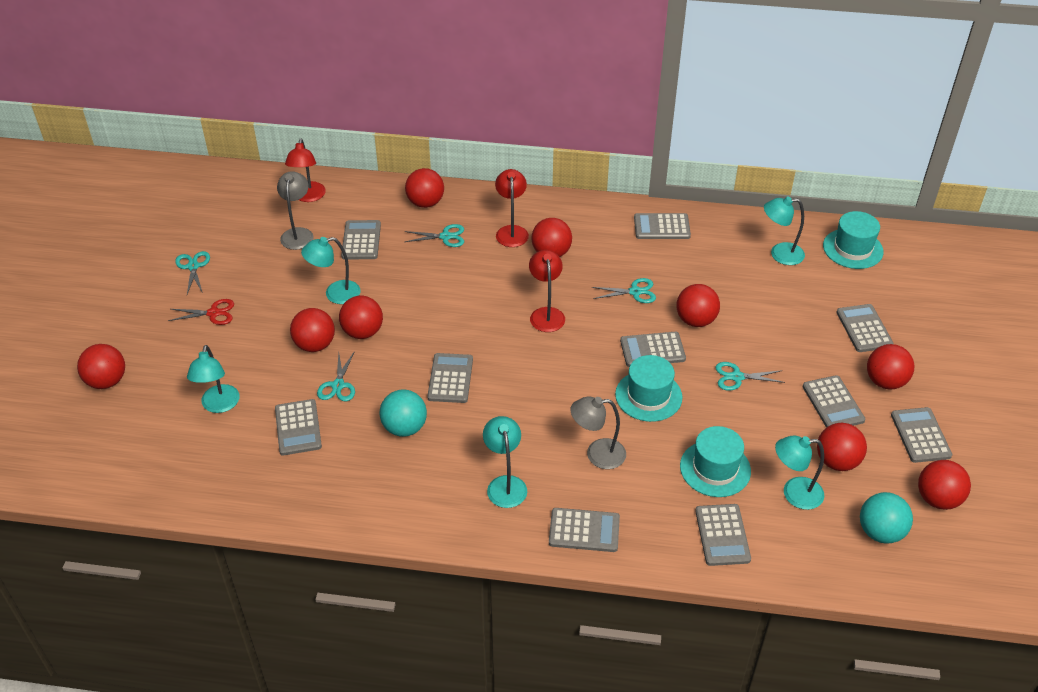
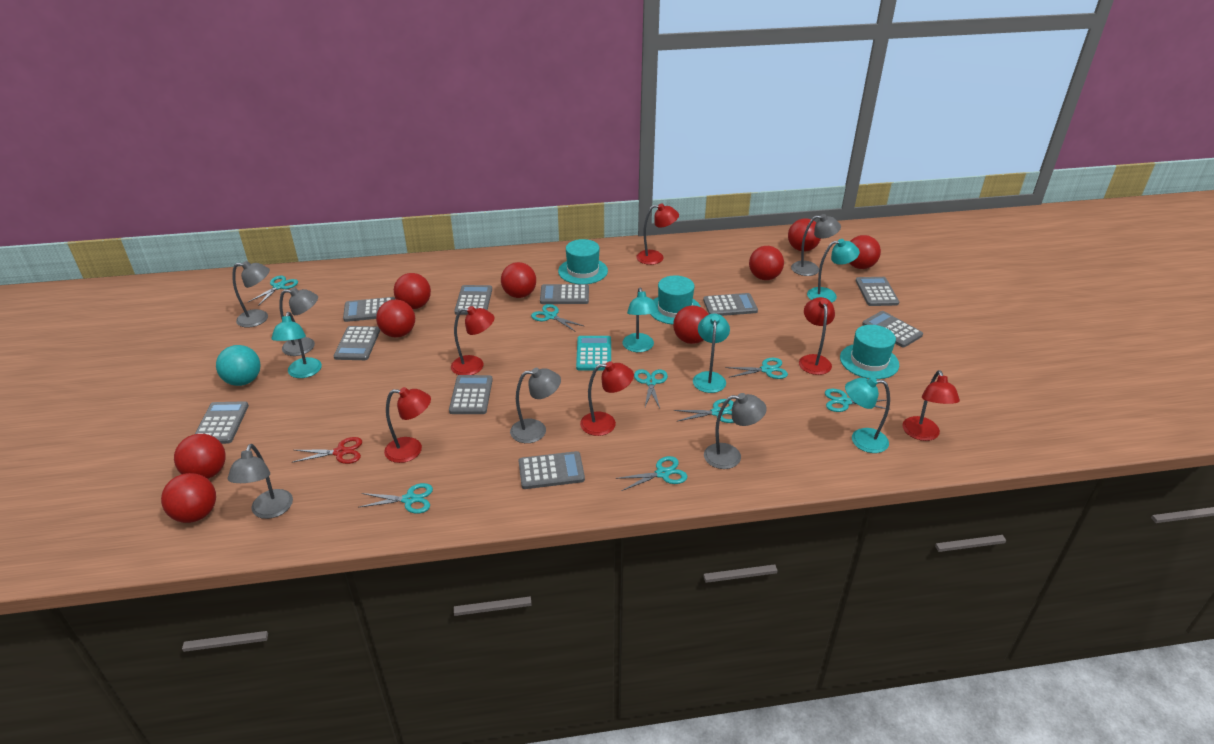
grey lamp: [277,171,314,250] [571,396,626,469] = 2 -> [228,444,293,519] [232,261,270,328] [279,287,318,356] [510,368,561,443] [704,393,767,469] [791,214,841,276] = 6
red lamp: [285,139,326,202] [495,169,529,247] [529,250,565,332] = 3 -> [384,387,431,463] [451,306,494,375] [580,361,634,436] [636,203,679,265] [799,297,835,375] [903,370,960,441] = 6
turquoise ball: [380,390,427,437] [860,492,913,544] = 2 -> [216,345,261,386] = 1
turquoise calculator: none = 0 -> [576,336,611,371] = 1
turquoise scissors: [175,251,210,294] [317,351,355,401] [405,224,464,247] [592,278,656,303] [716,362,785,391] = 5 -> [248,276,298,306] [358,483,433,514] [531,304,584,332] [615,456,687,491] [634,369,668,408] [673,399,734,423] [725,358,788,379] [825,389,890,412] = 8

